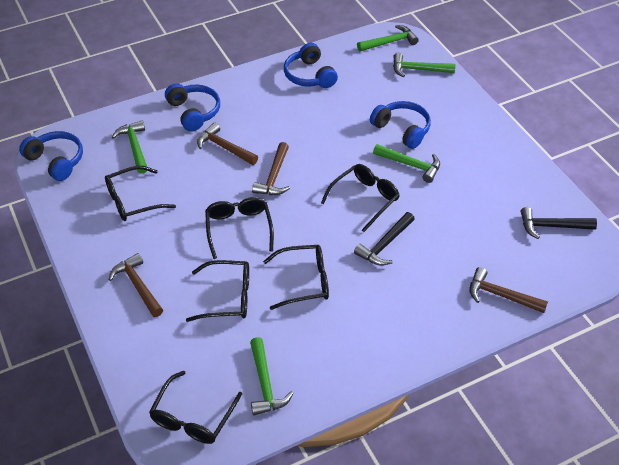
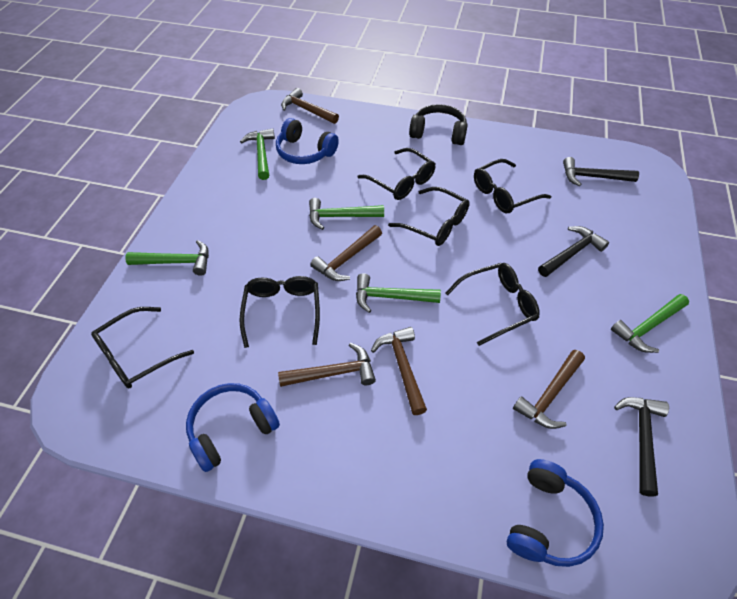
black hammer: [354,212,415,266] [521,207,597,239] = 2 -> [538,226,609,277] [563,157,639,186] [614,397,669,497] = 3
black headphones: none = 0 -> [409,104,468,145] = 1
blue headphones: [19,131,83,181] [165,83,220,131] [284,43,338,88] [370,101,431,149] = 4 -> [186,383,280,472] [276,118,339,164] [507,459,604,567] = 3
brown hammer: [108,253,163,317] [197,123,258,165] [252,142,290,195] [469,267,548,313] = 4 -> [278,343,376,387] [281,88,339,124] [310,225,382,281] [371,327,427,415] [513,350,585,429] = 5

